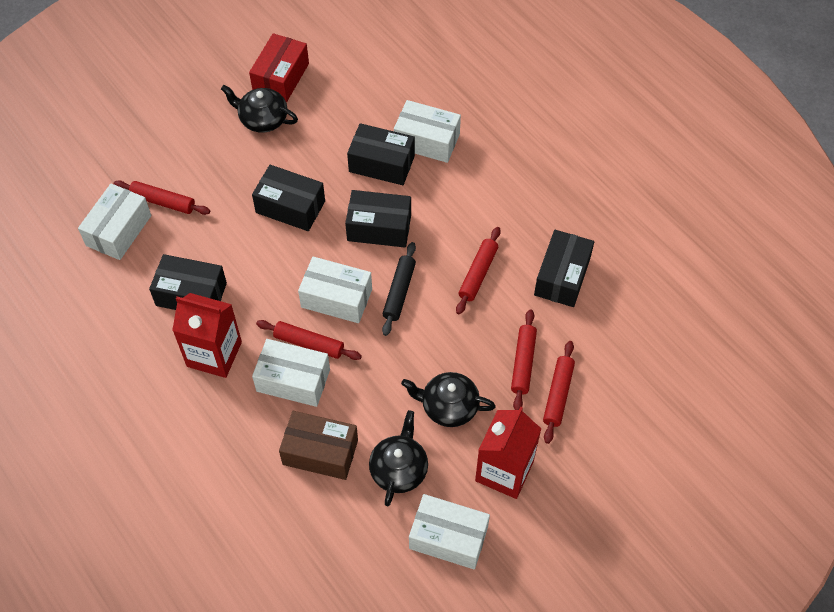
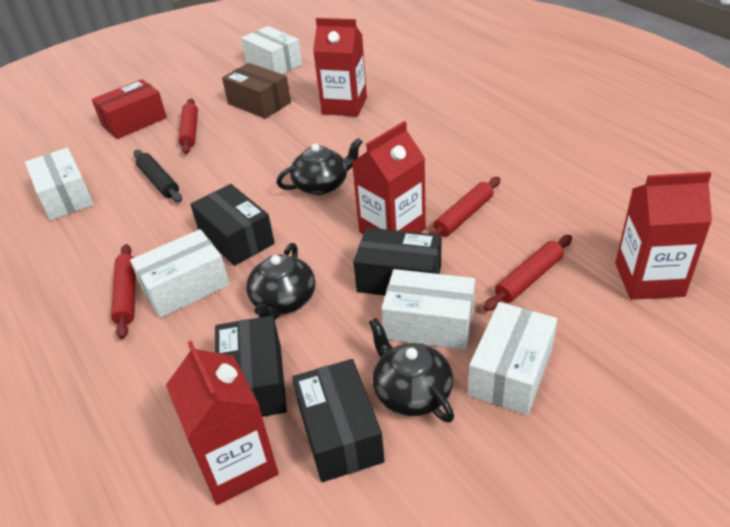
black box: [149,254,227,310] [252,165,325,231] [345,190,411,247] [347,123,415,185] [534,230,594,307] = 5 -> [190,184,275,266] [215,315,287,417] [292,359,385,482] [353,228,441,296] = 4
red carton: [172,293,242,378] [475,406,541,499] = 2 -> [166,340,279,505] [313,18,367,117] [352,121,426,234] [615,172,712,300] = 4
red rolling pin: [114,180,210,215] [256,320,362,360] [456,227,501,315] [511,309,537,410] [543,341,575,444] = 5 -> [111,244,136,339] [178,98,198,154] [428,177,501,237] [484,235,572,311] = 4

